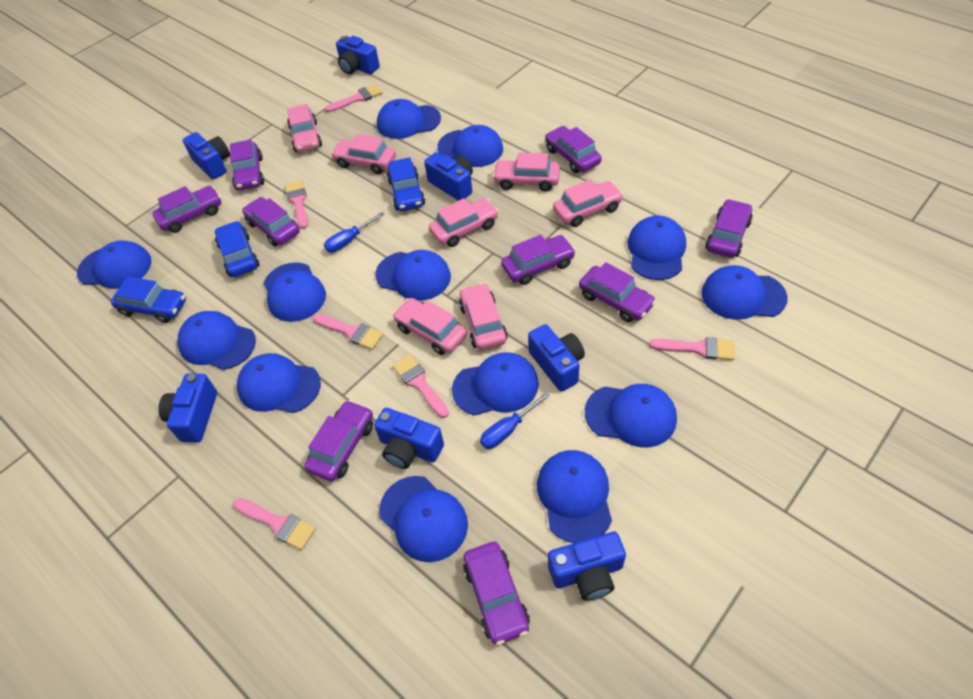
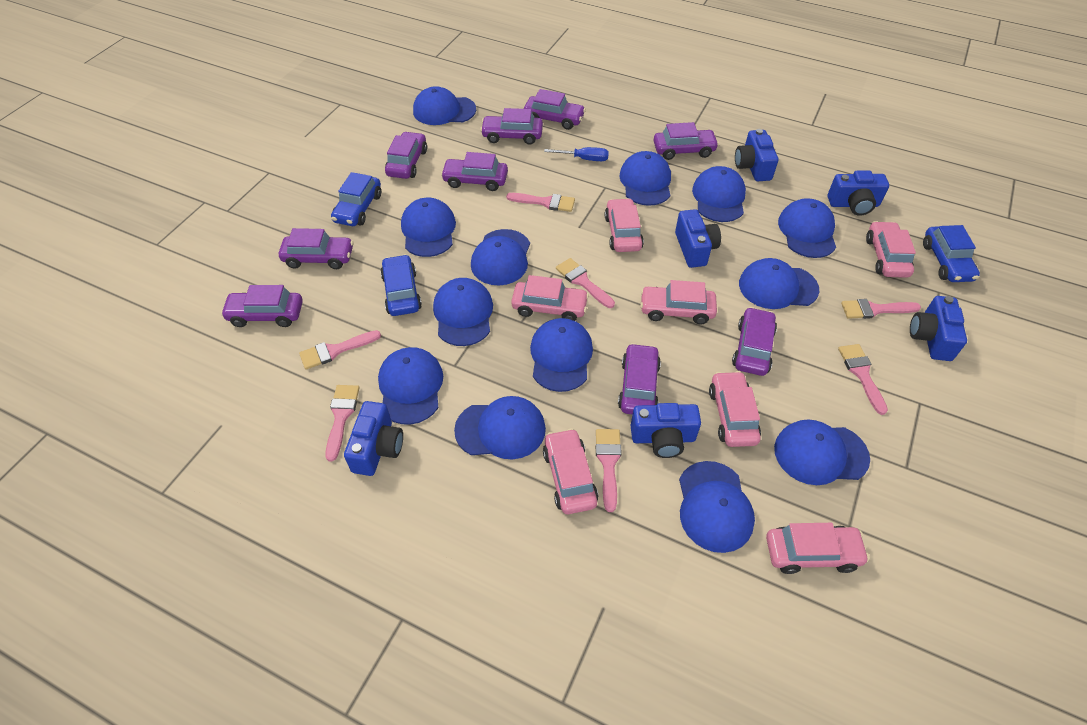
blue camera: [158,374,217,443] [183,132,230,180] [336,36,380,74] [374,408,444,469] [424,152,473,201] [528,324,585,392] [548,532,626,601] = 7 -> [344,401,403,476] [631,403,701,458] [675,209,721,268] [735,129,778,181] [828,170,889,216] [910,296,967,361] = 6
blue screwdriver: [324,212,385,253] [480,392,550,449] = 2 -> [544,147,609,161] = 1
pink brush: [234,498,316,550] [285,180,308,229] [312,314,383,350] [325,84,383,112] [392,355,449,418] [649,337,735,360] = 6 -> [299,330,381,370] [325,385,360,461] [506,193,575,212] [556,258,615,308] [596,429,622,512] [838,344,888,415] [841,299,921,319] = 7

